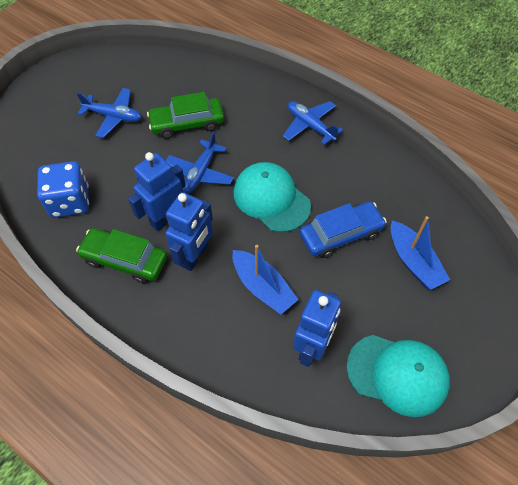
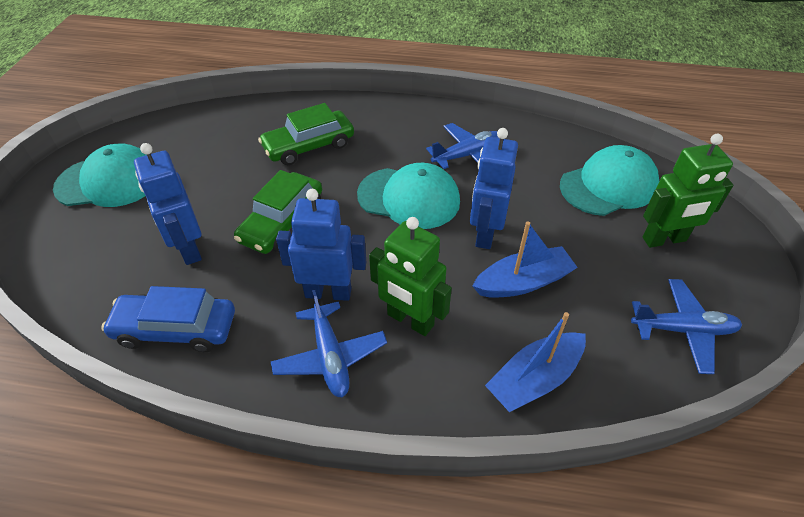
blue dice: [37,161,89,218] = 1 -> none = 0
green robot: none = 0 -> [369,217,452,336] [643,134,733,248] = 2
turquoise cap: [234,162,311,232] [346,335,450,417] = 2 -> [53,144,146,207] [357,163,460,229] [560,145,659,216] = 3

